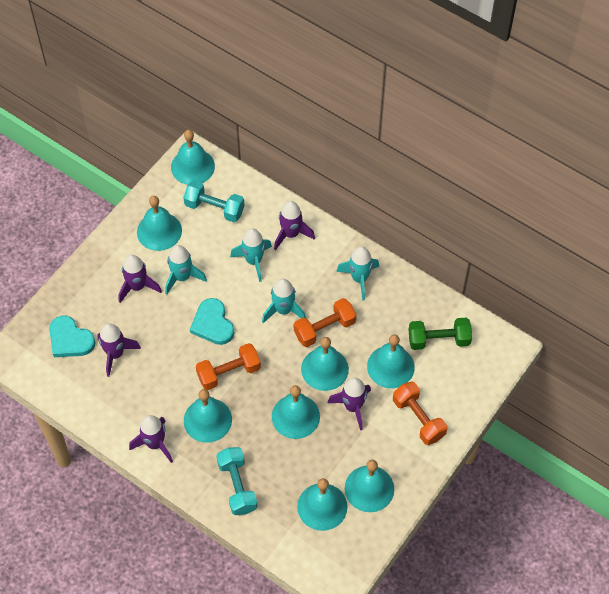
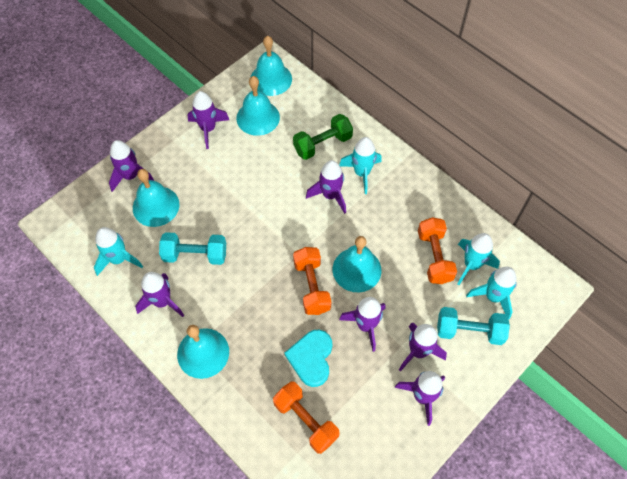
purple rocket: [97,323,141,377] [118,255,162,303] [129,415,173,463] [274,201,315,250] [328,377,371,430] = 5 -> [109,140,154,192] [135,272,184,317] [187,91,229,149] [306,160,346,214] [339,297,385,352] [395,371,445,426] [399,323,447,372] = 7
turquoise bell: [137,196,182,251] [171,130,215,185] [184,389,232,443] [272,385,320,439] [297,478,347,531] [301,337,349,391] [345,460,394,512] [367,334,415,388] = 8 -> [133,169,179,227] [177,325,229,379] [236,76,280,136] [251,36,292,96] [333,236,381,292] = 5
turquoise heart: [49,315,96,357] [190,298,234,345] = 2 -> [284,330,332,387] = 1

